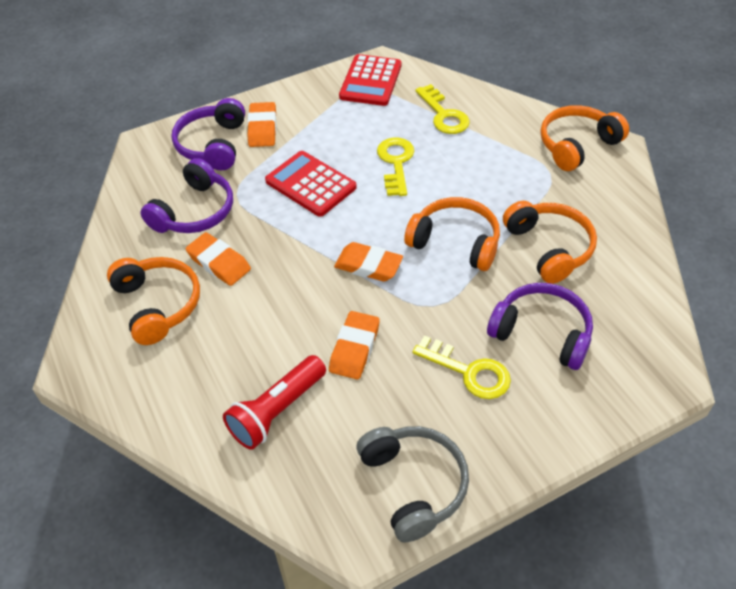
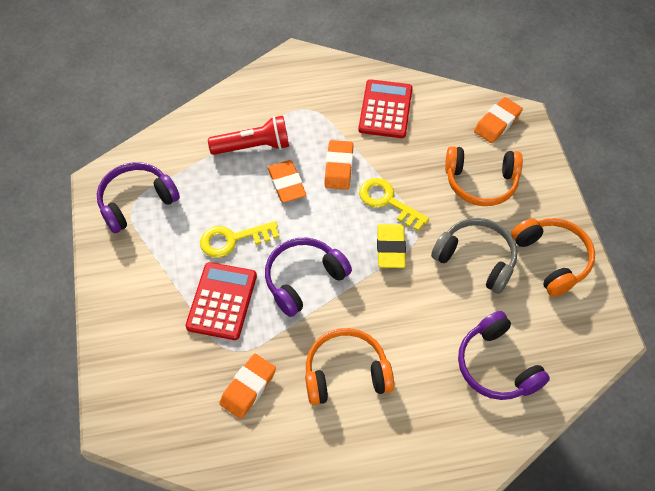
orange headphones: [107,257,200,345] [404,197,500,271] [503,201,597,284] [541,105,629,171] = 4 -> [305,328,394,405] [445,146,523,206] [511,218,595,297] = 3
yellow eraser: none = 0 -> [377,224,406,268] = 1
yellow key: [377,137,414,196] [412,335,511,399] [416,84,470,134] = 3 -> [200,221,279,258] [359,178,429,231] = 2

